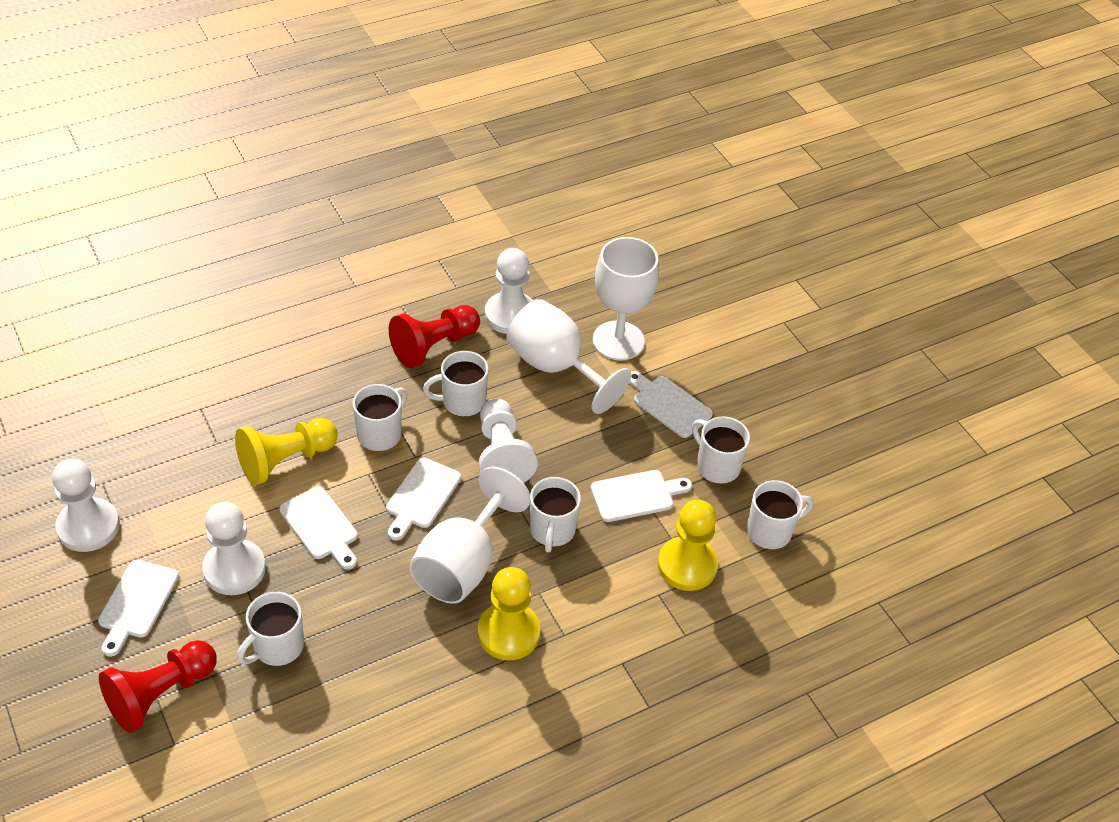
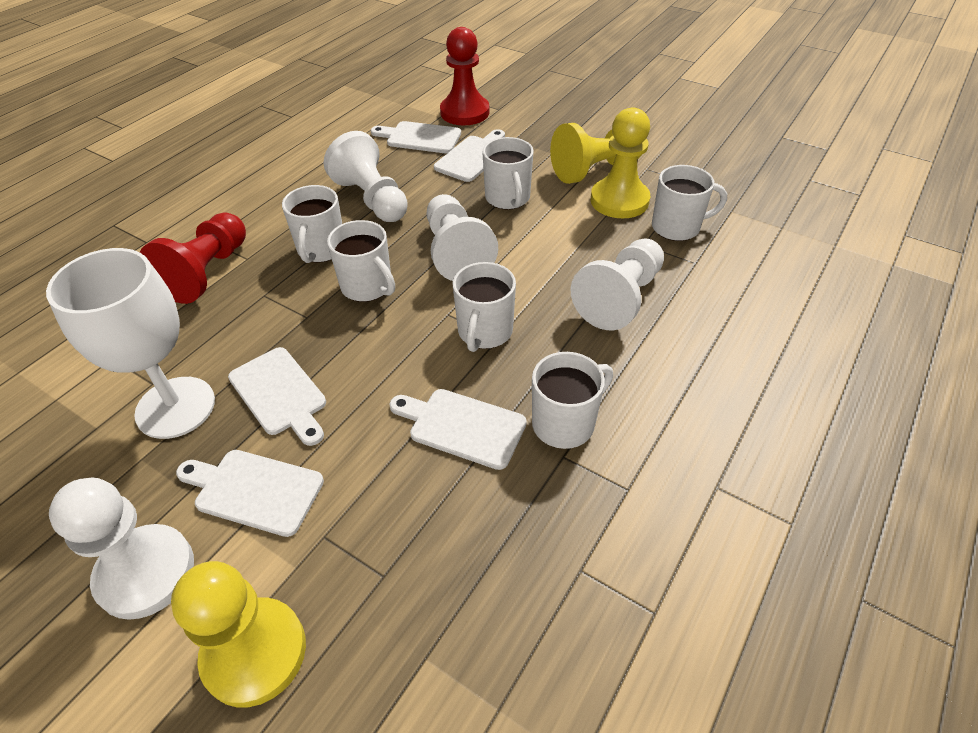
white goblet: [409,467,530,604] [506,299,631,414] [593,237,659,360] = 3 -> [46,248,215,439] = 1

